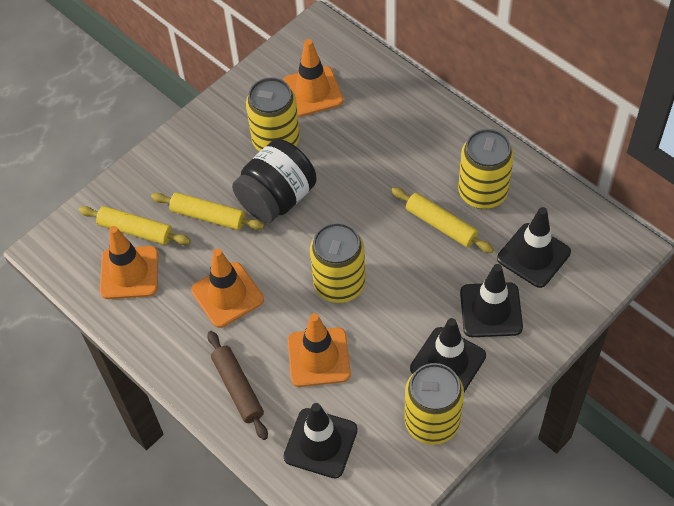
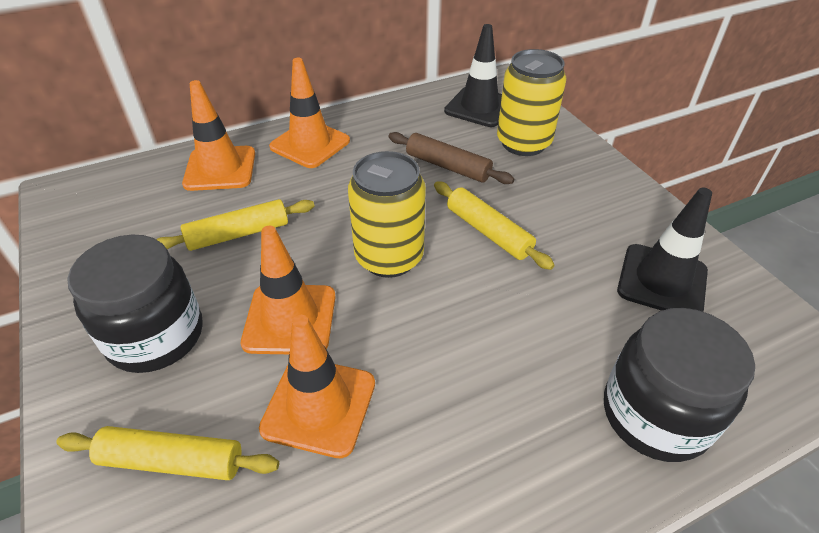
black jar: [232,139,317,223] = 1 -> [68,234,203,373] [604,308,755,462] = 2
black traffic cone: [283,403,358,478] [410,318,486,392] [460,264,523,337] [497,207,571,288] = 4 -> [444,24,502,127] [617,188,712,312] = 2
yellow can: [246,77,300,152] [310,222,366,303] [404,363,464,445] [458,129,514,209] = 4 -> [348,151,426,278] [497,49,566,156] = 2

